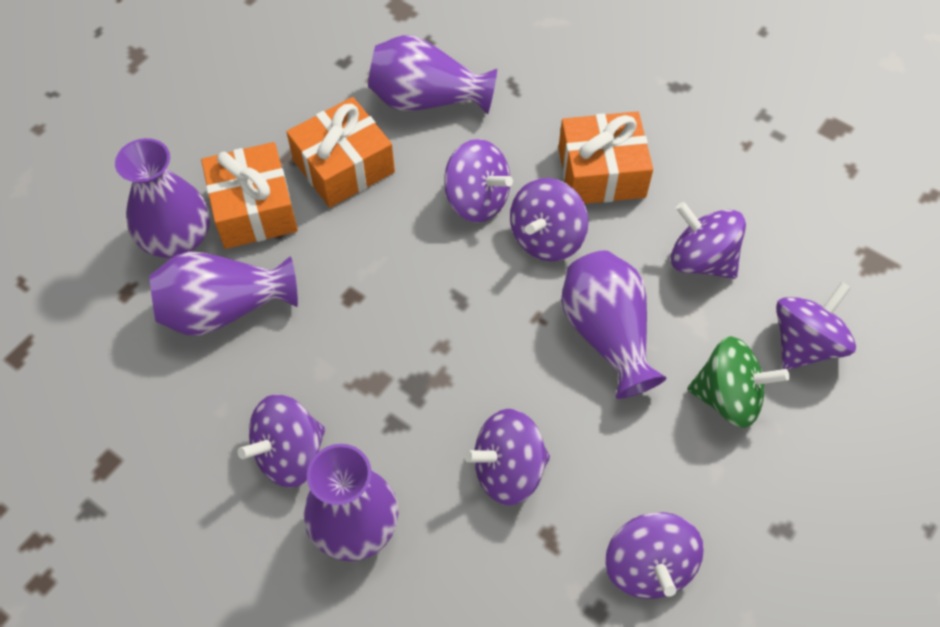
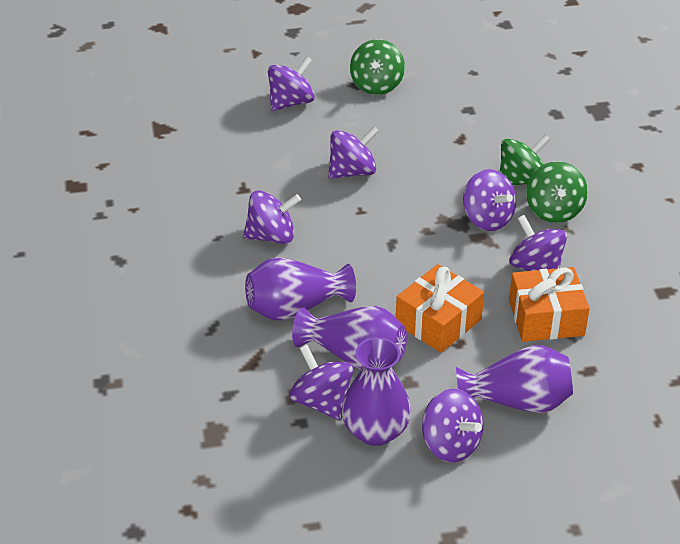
green spinning top: [687,336,789,428] = 1 -> [350,39,405,95] [500,134,550,186] [526,161,588,223] = 3
orange gift: [201,142,298,249] [286,97,395,208] [558,111,653,204] = 3 -> [396,264,484,353] [509,267,590,342] = 2
purple vase: [115,138,210,258] [149,251,298,336] [304,444,399,561] [368,35,497,114] [561,250,667,399] = 5 -> [245,257,356,321] [292,306,407,369] [342,337,411,446] [456,345,573,413] = 4

